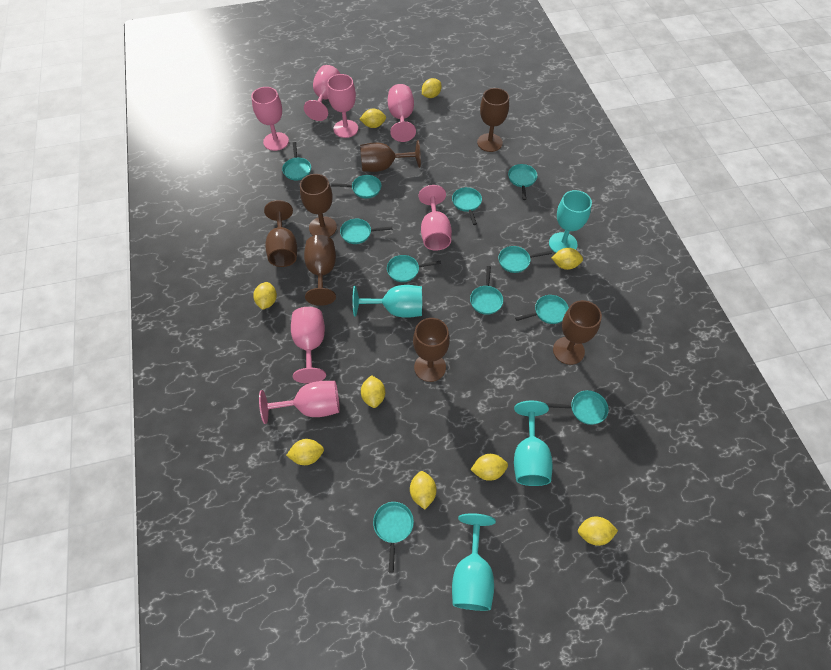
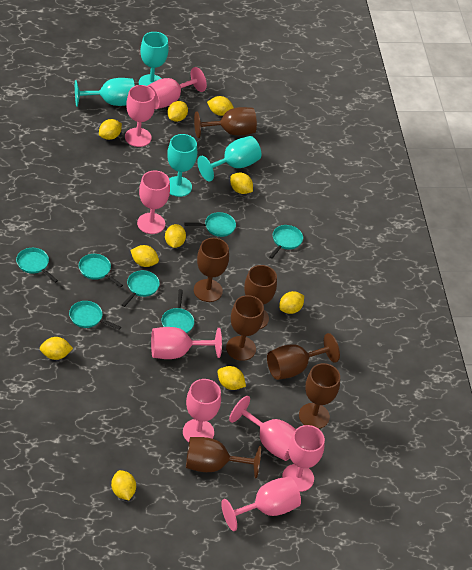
pink goblet: [251,87,289,151] [259,381,340,424] [291,307,326,384] [304,65,340,121] [327,74,358,138] [388,84,416,142] [419,185,452,251] = 7 -> [125,85,156,147] [137,170,170,234] [148,67,207,109] [151,327,222,359] [183,379,221,442] [221,476,301,531] [229,396,296,461] [282,425,325,492] = 8
turquoise pan: [282,142,311,180] [331,175,381,198] [340,219,392,244] [373,502,414,573] [387,255,441,282] [452,187,482,225] [470,266,503,315] [498,246,552,273] [508,164,537,200] [515,295,569,324] [546,390,609,425] = 11 -> [16,248,58,283] [69,301,121,330] [79,254,123,287] [122,270,160,307] [162,289,194,333] [184,212,236,237] [269,225,303,259] = 7
yellow lemon: [253,282,277,310] [286,439,324,465] [359,108,386,128] [361,375,385,408] [410,471,437,509] [422,78,441,98] [470,454,508,481] [552,248,583,270] [578,516,618,546] = 9 -> [40,337,73,360] [99,119,122,140] [111,470,136,500] [130,245,159,267] [165,224,186,248] [167,101,188,122] [207,96,234,116] [217,366,246,390] [230,173,253,194] [279,291,304,314] = 10

